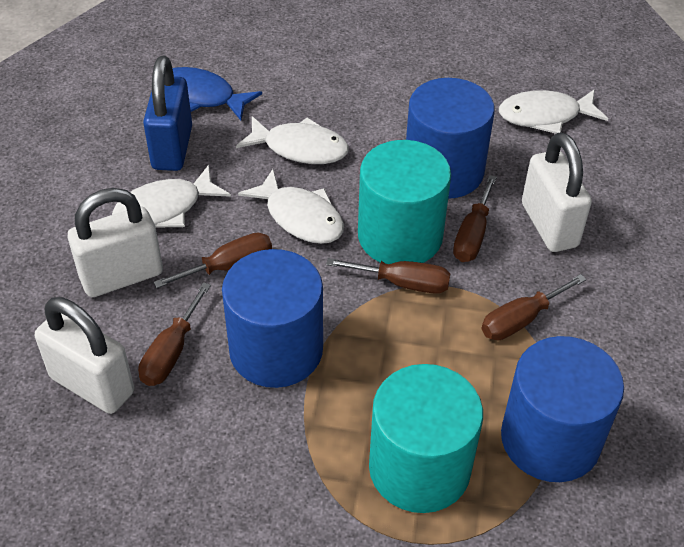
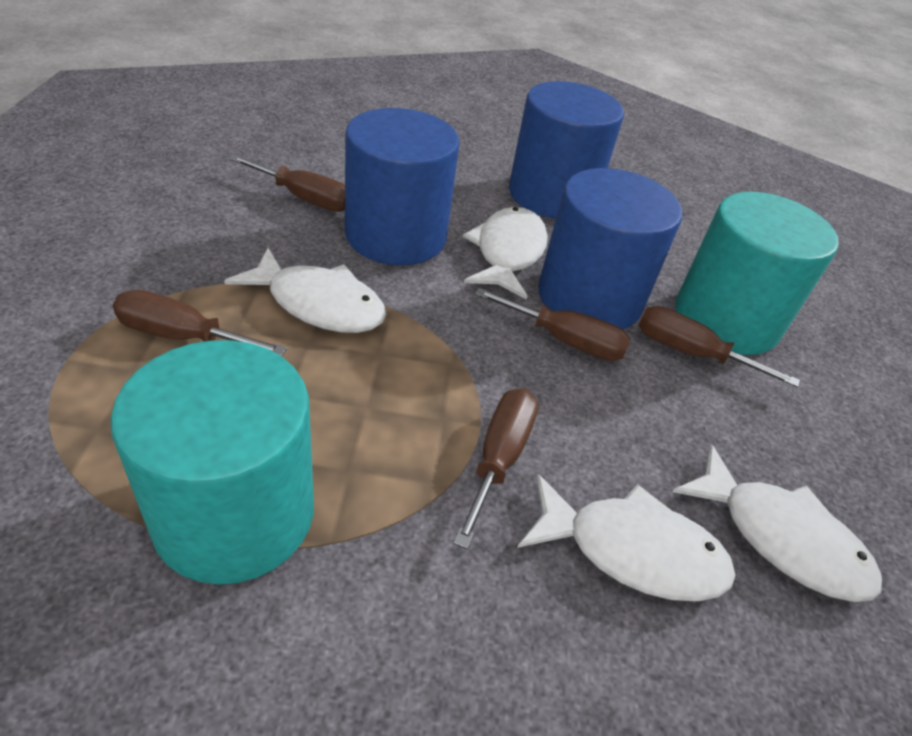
blue fish: [172,67,262,120] = 1 -> none = 0
blue padlock: [143,56,192,171] = 1 -> none = 0
white padlock: [35,297,134,414] [68,188,163,297] [522,132,592,252] = 3 -> none = 0

